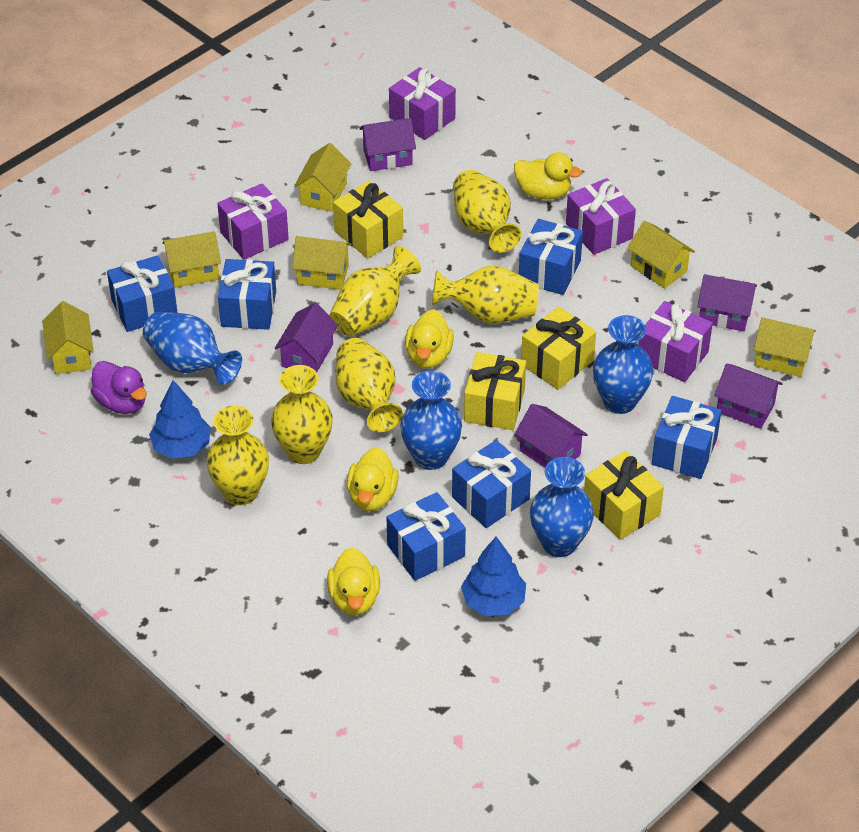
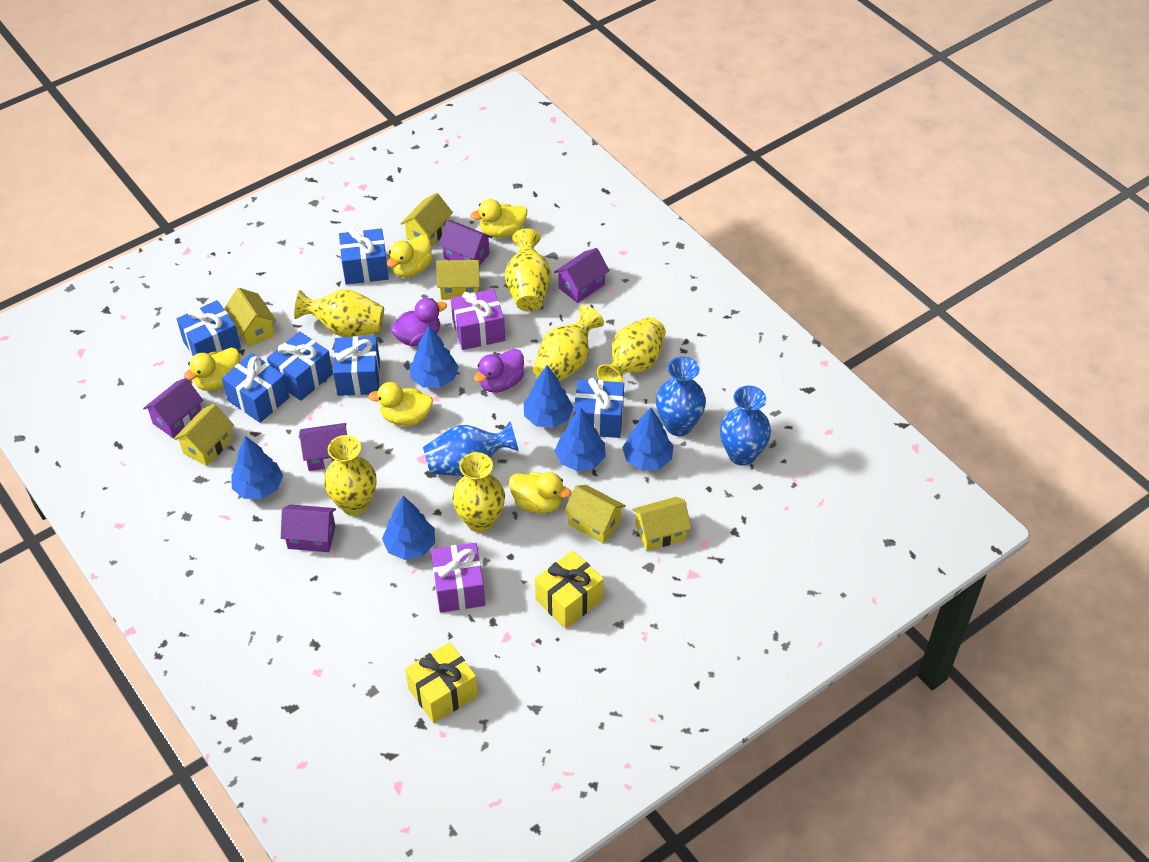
blue tree: [149,380,211,459] [461,536,526,616] = 2 -> [231,436,283,499] [382,496,435,560] [409,326,459,388] [524,365,573,428] [555,408,606,471] [622,407,674,470] = 6
blue vase: [143,312,242,385] [400,371,462,470] [530,457,594,557] [593,315,653,414] = 4 -> [423,422,519,476] [656,356,706,436] [720,386,771,466] = 3
purple duck: [91,361,147,414] = 1 -> [391,298,447,346] [474,349,524,393] = 2
purple gift: [217,183,289,260] [389,67,456,140] [566,178,636,255] [639,301,713,382] = 4 -> [431,543,485,613] [451,289,505,350] = 2
yellow duck: [327,547,380,615] [347,447,399,511] [405,309,454,368] [514,152,582,200] = 4 -> [184,347,240,391] [368,382,433,426] [387,235,433,277] [470,199,527,238] [509,472,571,513] = 5
yellow gift: [333,181,403,259] [464,352,526,430] [521,307,596,390] [584,451,664,540] = 4 -> [405,642,478,723] [535,550,604,629] = 2

